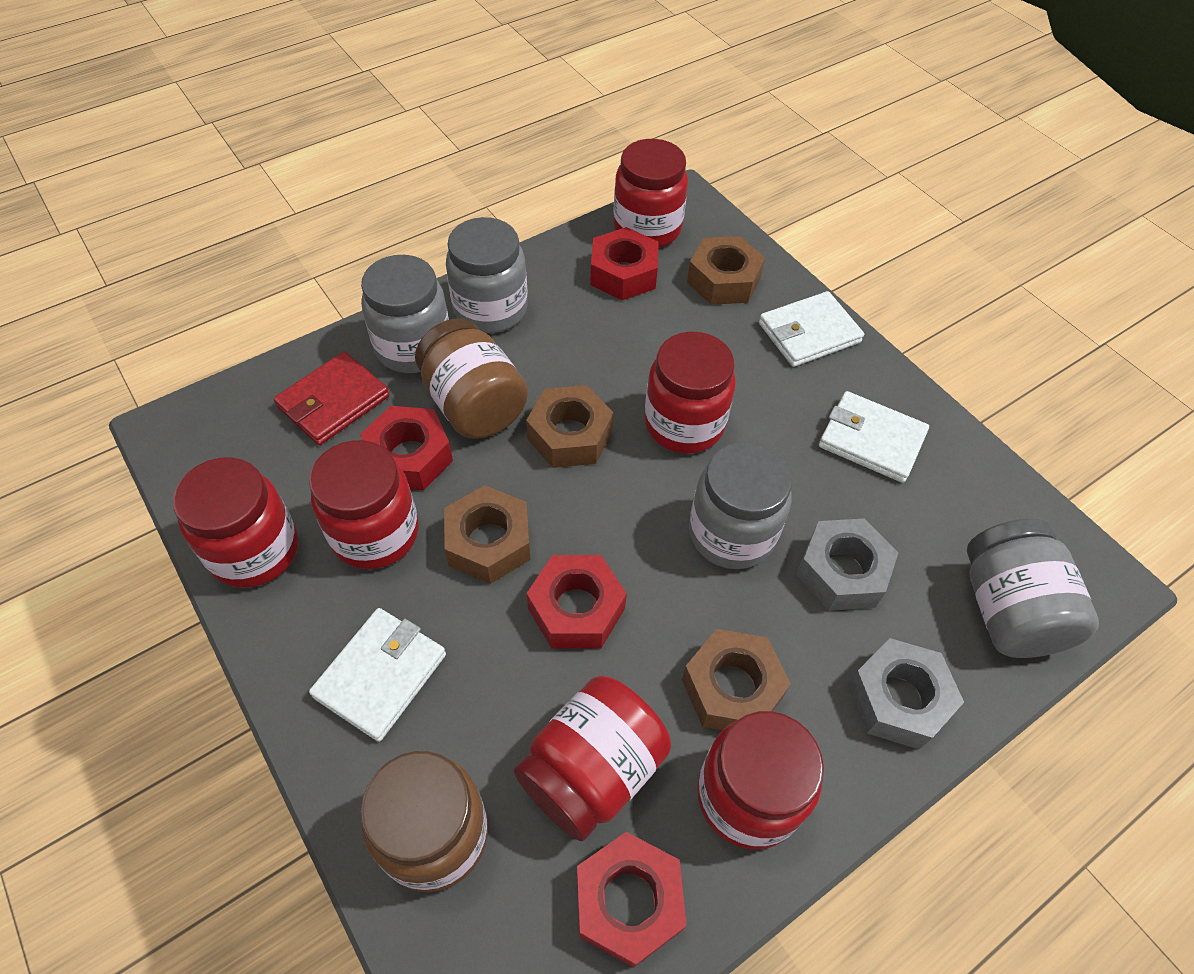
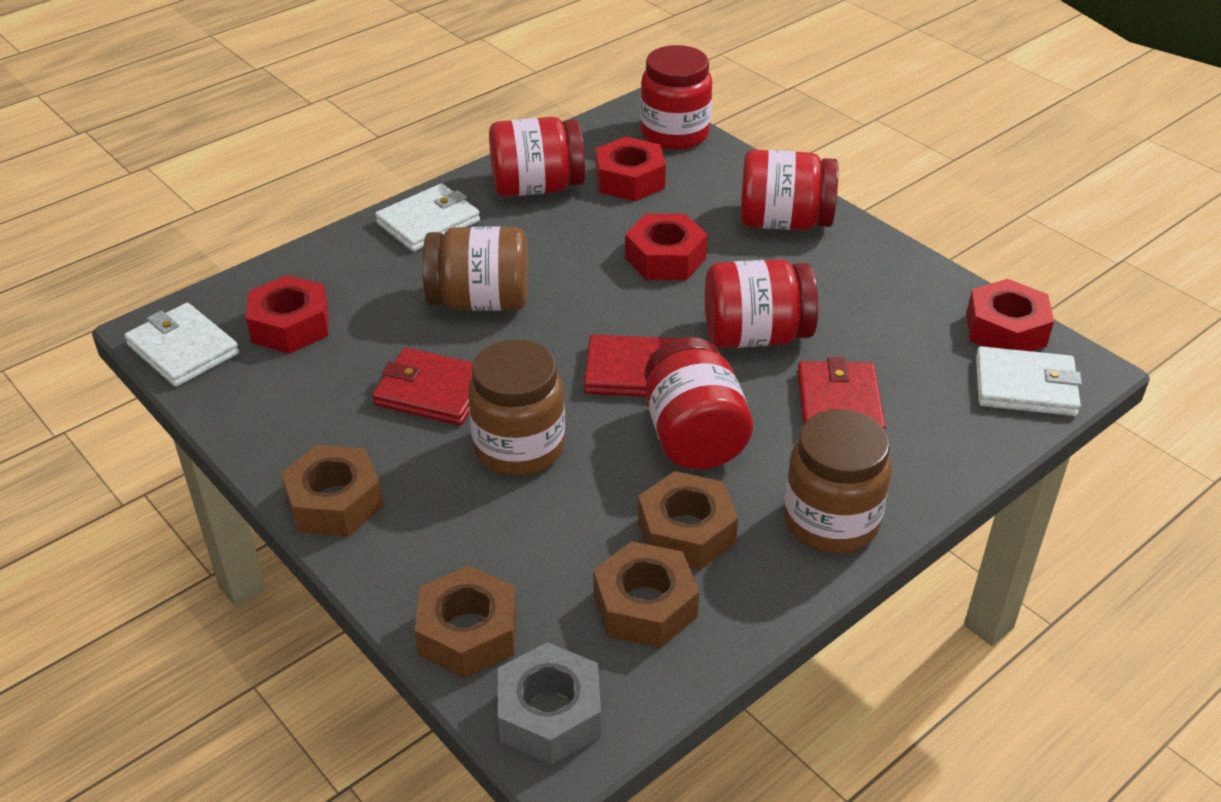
brown jar: [361,751,488,892] [415,319,528,439] = 2 -> [423,227,528,311] [468,339,565,476] [784,409,892,553] = 3
grey jar: [361,255,449,373] [446,217,528,333] [689,442,792,569] [967,519,1099,658] = 4 -> none = 0
grey nut: [796,518,898,611] [848,638,964,749] = 2 -> [498,642,601,765] = 1
red jar: [173,457,298,588] [309,440,419,569] [514,676,671,841] [613,139,688,248] [645,332,736,453] [697,711,824,849] = 6 -> [489,117,585,197] [640,45,712,150] [645,337,753,469] [705,259,818,348] [740,150,838,230] = 5
red wallet: [274,351,390,445] = 1 -> [372,348,473,425] [584,335,678,397] [797,357,886,430] = 3

